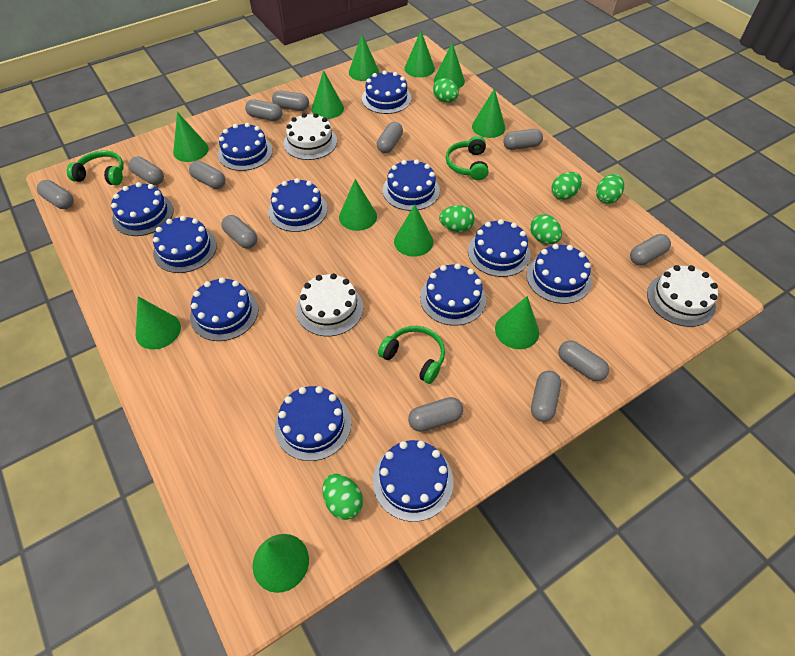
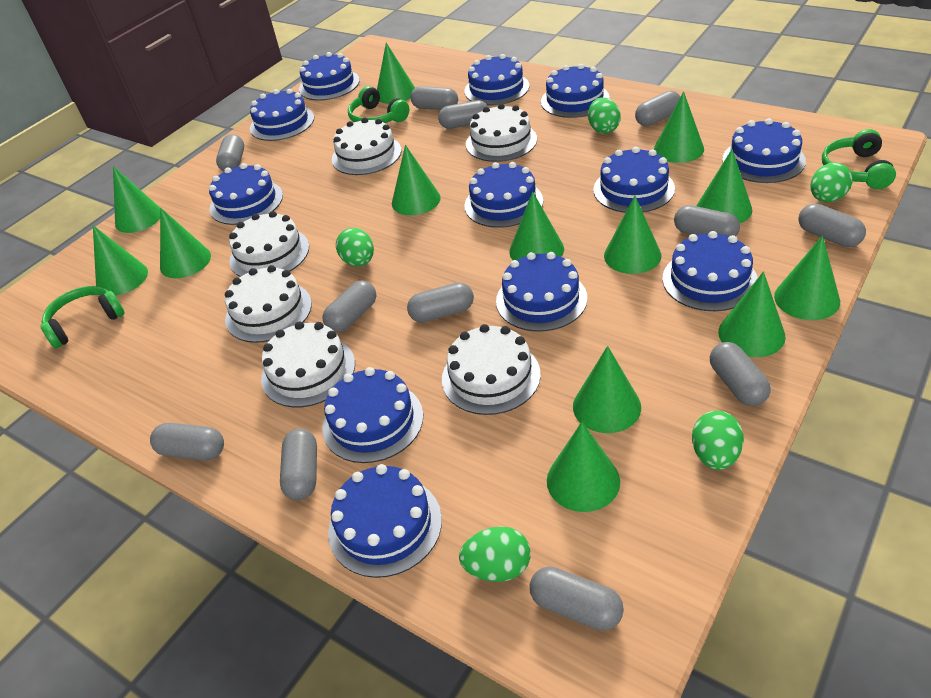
green cone: [136,296,181,350] [173,112,209,162] [253,534,309,593] [312,70,344,119] [339,179,377,231] [349,34,379,81] [394,205,433,257] [404,31,435,77] [434,42,465,89] [472,88,505,138] [495,296,539,349] = 11 -> [93,225,148,296] [113,166,160,233] [160,208,211,278] [377,43,415,104] [392,145,441,215] [509,191,564,260] [547,422,620,512] [573,346,641,433] [604,196,661,274] [654,91,704,163] [697,149,752,223] [718,271,786,357] [774,236,840,320] = 13
green egg: [323,474,363,520] [433,78,459,102] [439,205,475,232] [530,214,562,244] [552,172,582,200] [596,174,624,204] = 6 -> [336,228,374,266] [459,526,531,582] [588,97,621,134] [692,411,744,470] [810,162,853,202] = 5
white cake: [284,113,337,160] [296,273,363,336] [647,265,718,327] = 3 -> [225,265,312,343] [229,211,309,277] [261,321,355,407] [332,118,401,175] [442,324,541,415] [466,104,537,162] = 6

